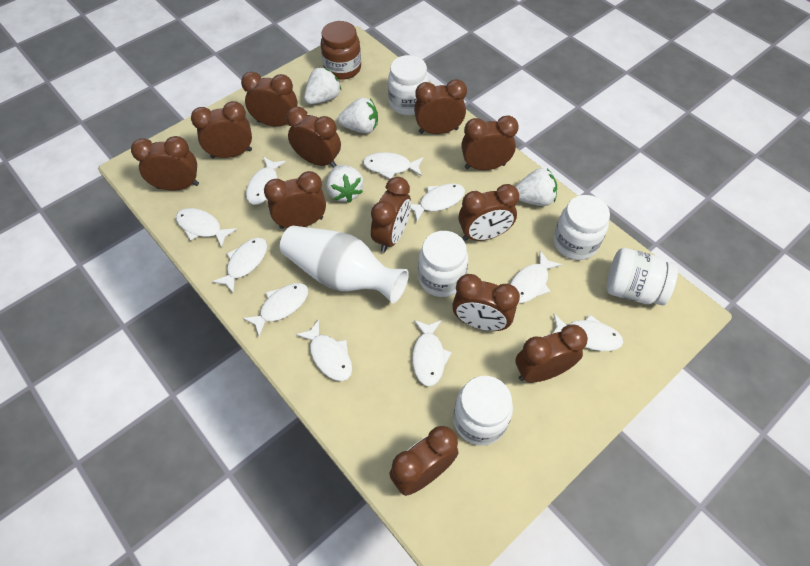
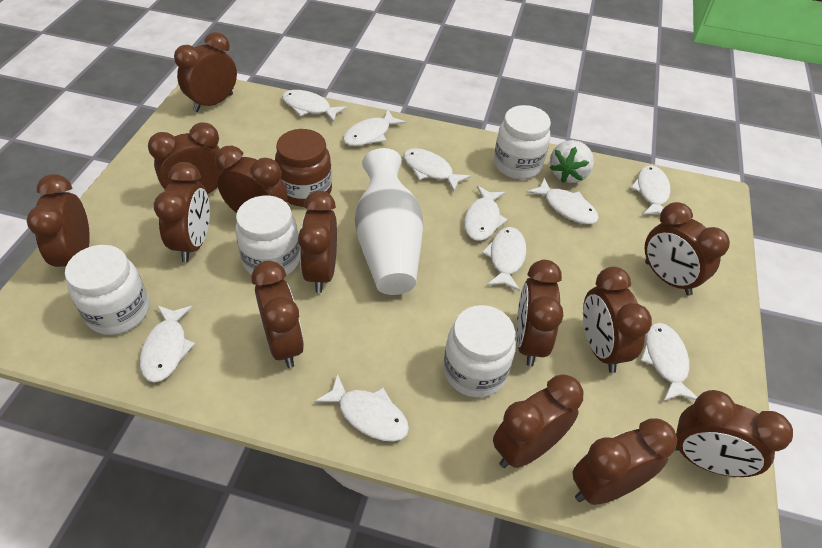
brown clock: [131,136,199,190] [191,101,252,158] [241,72,298,126] [264,171,326,229] [286,107,341,168] [371,177,411,252] [389,426,458,496] [414,79,467,134] [452,274,520,331] [459,184,519,241] [461,115,519,170] [515,325,588,383] = 12 -> [27,174,90,267] [148,122,224,194] [154,162,210,262] [174,32,237,112] [215,146,288,213] [251,261,304,368] [298,191,337,293] [493,374,583,468] [516,260,563,366] [572,418,677,505] [583,267,652,373] [645,202,730,296] [675,390,793,477] = 13
white jar: [388,55,429,115] [418,231,468,297] [453,376,513,445] [554,195,610,260] [606,248,678,305] = 5 -> [65,245,149,335] [235,196,300,276] [443,305,516,398] [494,105,551,179] = 4
white strawberry: [304,67,341,104] [327,165,364,203] [338,98,378,133] [515,168,557,206] = 4 -> [550,140,594,183] = 1

